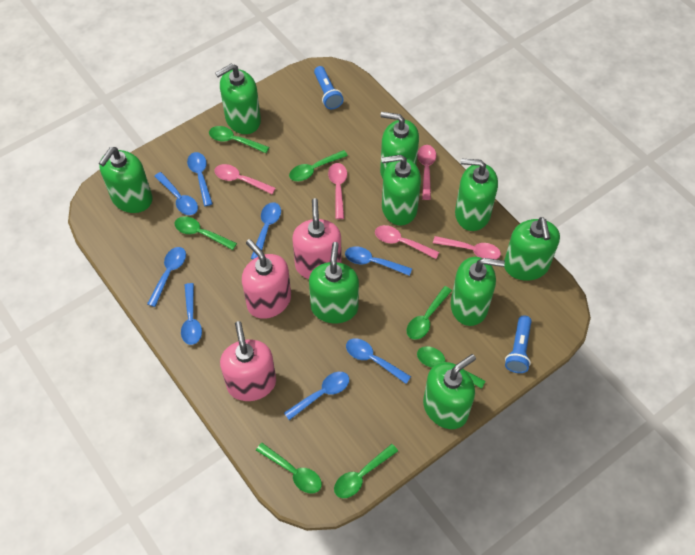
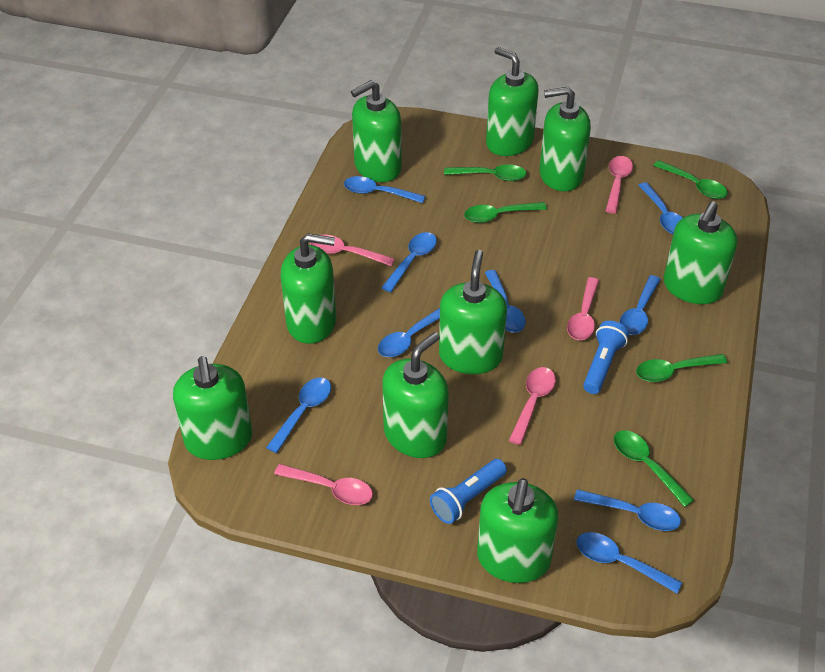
blue spoon: [147,247,186,307] [154,172,198,215] [181,283,202,345] [187,152,213,206] [251,202,281,259] [284,372,349,420] [345,246,412,276] [346,338,411,384] = 8 -> [266,378,331,453] [344,176,425,203] [378,308,440,357] [381,232,437,292] [485,270,526,333] [574,489,681,531] [576,532,682,593] [619,275,661,335] [638,182,682,234] = 9
green spoon: [174,216,237,250] [209,126,269,153] [256,443,322,493] [289,150,348,181] [334,444,398,498] [407,286,452,340] [417,346,485,389] = 7 -> [444,164,526,181] [464,202,547,223] [614,430,694,507] [636,354,727,382] [653,160,728,199] = 5
pink soap dispenser: [220,321,276,401] [242,239,291,319] [292,198,342,279] = 3 -> none = 0

